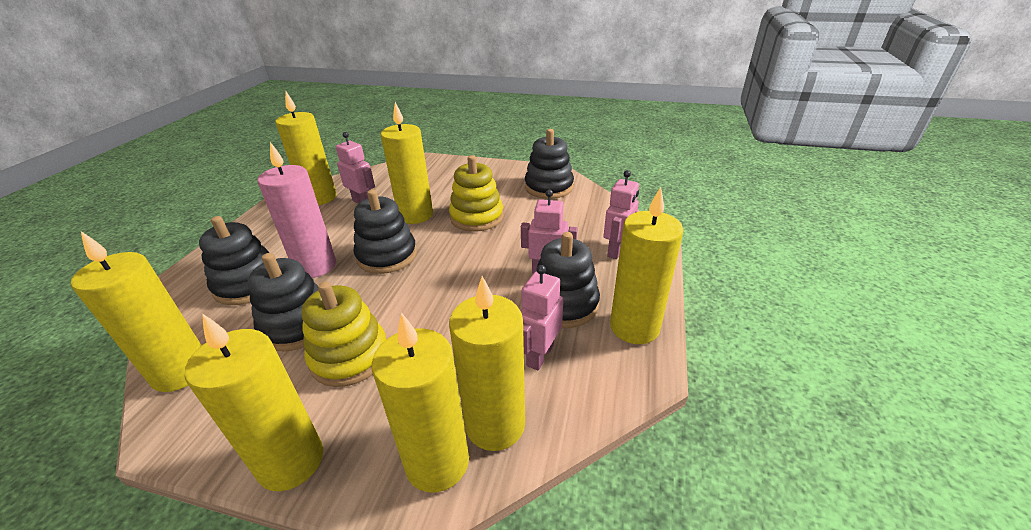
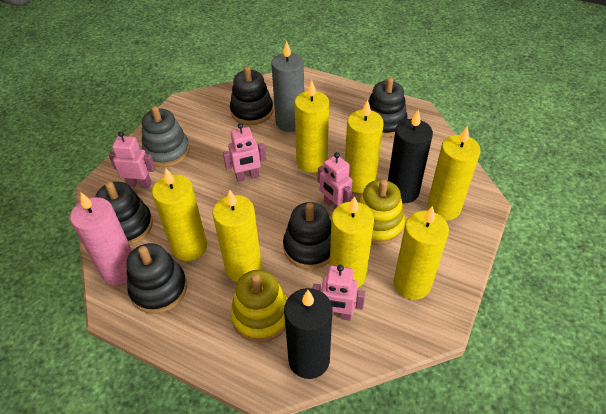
black candle: none = 0 -> [284,288,333,379] [388,109,433,203] = 2
grey candle: none = 0 -> [271,41,304,132] = 1
grey stacking toy: none = 0 -> [142,106,190,167] = 1

